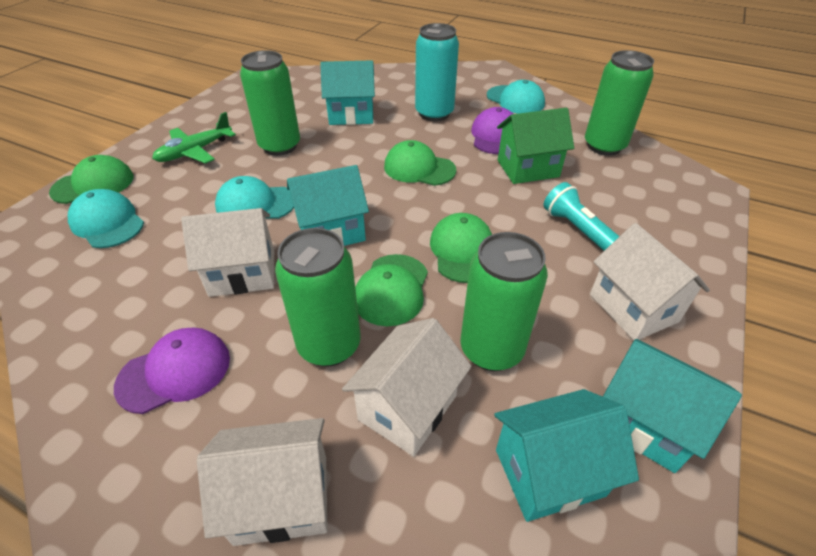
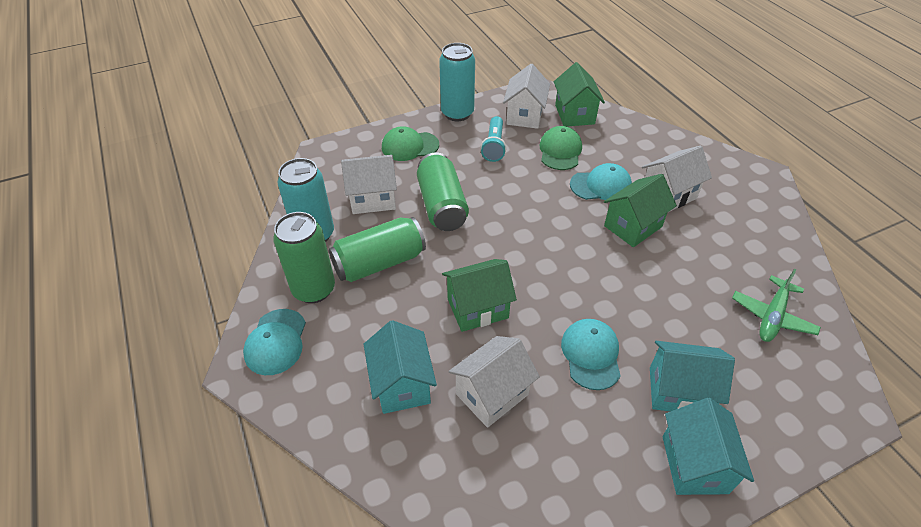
green can: [240,50,300,156] [275,228,361,367] [460,232,548,371] [585,50,654,156] = 4 -> [273,212,335,303] [329,217,426,282] [417,152,469,231] = 3
green cap: [49,155,134,204] [355,254,428,326] [384,140,456,186] [430,213,492,283] = 4 -> [382,126,439,161] [540,126,582,170] = 2
green house: [497,108,574,184] = 1 -> [442,259,517,332] [554,62,605,127] [604,174,677,247] = 3
purple cap: [114,328,230,414] [471,107,514,154] = 2 -> none = 0
turquoise can: [415,23,459,121] = 1 -> [278,158,334,242] [439,43,475,121] = 2
turquoise house: [287,165,369,246] [320,60,375,125] [494,389,639,522] [603,339,742,473] = 4 -> [364,320,437,414] [650,341,735,412] [662,398,754,495] = 3

